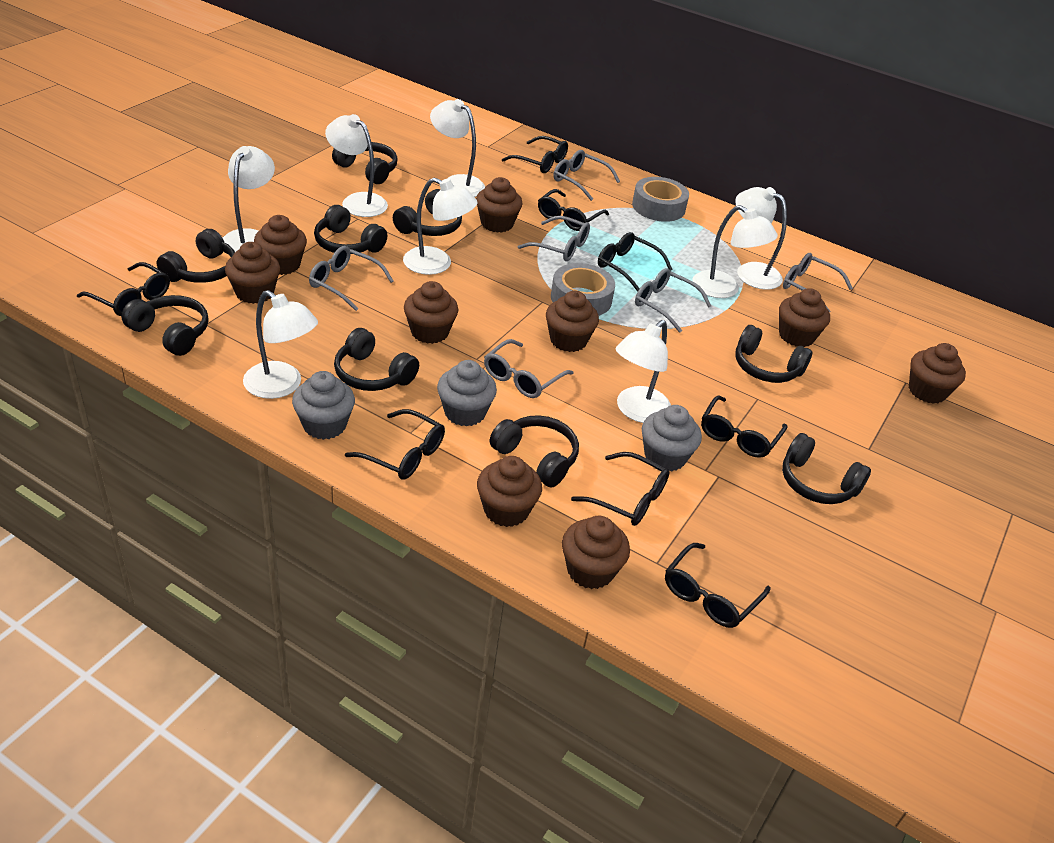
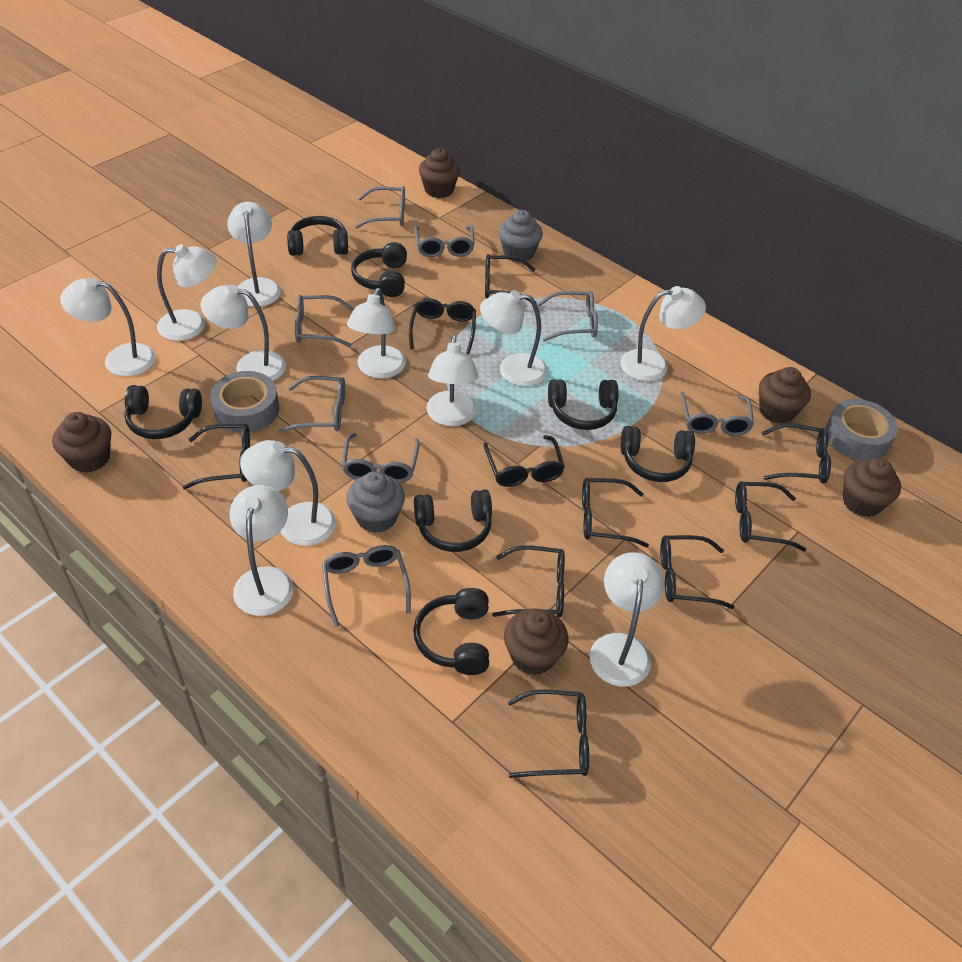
black glasses: [77,262,170,316] [345,409,445,480] [502,136,568,173] [538,189,609,231] [571,452,670,526] [598,232,673,292] [665,543,770,628] [701,395,788,458] = 8 -> [182,424,250,489] [409,298,476,355] [484,435,565,487] [485,254,537,303] [492,545,565,617] [508,689,589,778] [582,478,649,547] [660,535,734,609] [735,482,806,552] [761,423,831,484] = 10
black headphones: [121,295,208,356] [157,229,235,283] [314,205,387,254] [332,142,398,184] [334,328,419,391] [393,189,462,236] [490,415,579,487] [735,325,812,383] [782,433,871,504] = 9 -> [124,385,202,439] [287,216,348,256] [351,242,407,297] [413,588,489,675] [414,490,492,552] [548,379,619,430] [620,426,695,482] = 7
brown cupcake: [225,242,280,304] [254,215,307,275] [404,281,458,344] [476,177,522,233] [477,456,542,527] [546,291,599,352] [562,516,630,589] [779,288,830,347] [909,343,966,404] = 9 -> [52,412,111,473] [419,148,460,198] [504,608,569,675] [759,367,811,424] [843,458,901,517] = 5
grey cupcake: [292,371,355,440] [437,360,497,426] [642,405,702,471] = 3 -> [346,471,405,533] [499,210,543,262] = 2
grey glasses: [309,246,394,311] [484,339,574,398] [518,216,590,261] [553,150,620,201] [635,268,711,333] [783,253,853,313] = 6 -> [279,376,345,433] [295,295,353,347] [322,545,411,627] [342,433,420,482] [355,186,405,229] [414,225,475,257] [538,291,598,342] [680,391,754,436] = 8
white lamp: [223,146,275,252] [243,290,318,399] [325,114,388,217] [403,178,478,275] [430,99,485,197] [616,320,671,423] [692,205,778,298] [735,187,787,290] = 8 -> [60,277,156,376] [157,244,217,341] [201,284,286,381] [227,202,281,307] [230,485,294,616] [240,440,336,546] [347,288,406,379] [426,335,479,426] [480,290,548,386] [590,552,664,687] [620,286,706,381] = 11

